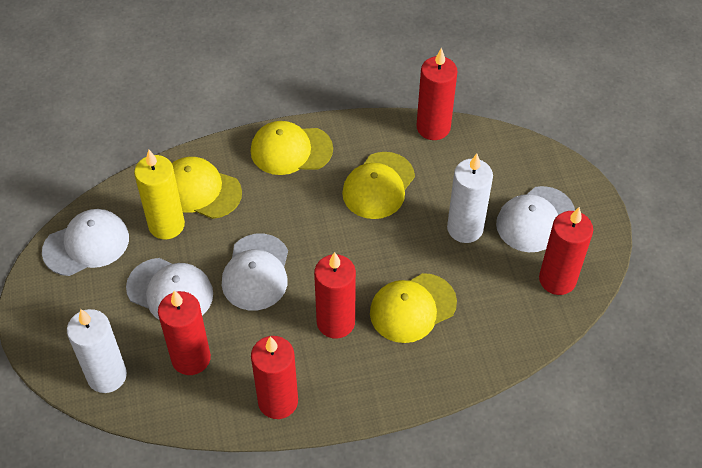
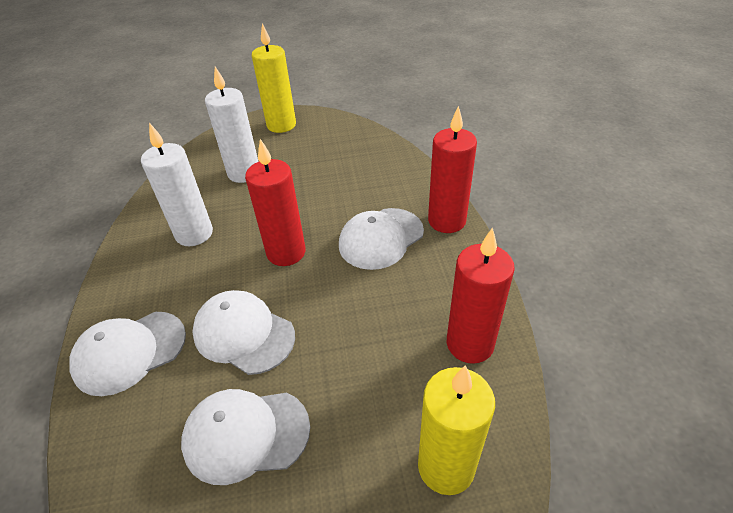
red candle: [158,290,211,375] [251,336,298,419] [314,252,356,339] [416,47,458,140] [539,207,593,295] = 5 -> [245,139,306,266] [428,106,477,233] [447,227,515,364] = 3
yellow candle: [134,150,185,239] = 1 -> [252,23,296,133] [418,365,495,495] = 2
yellow cap: [172,157,242,219] [251,121,333,175] [342,152,415,219] [370,273,457,343] = 4 -> none = 0

